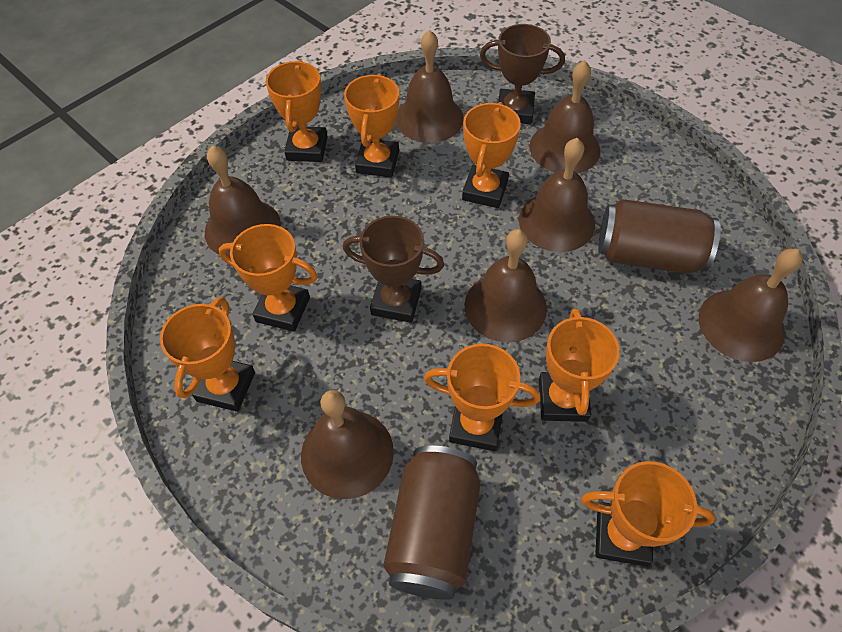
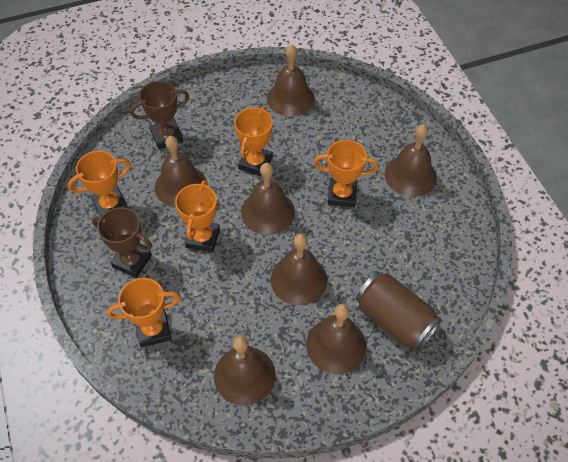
brown can: [383,446,480,600] [598,199,720,274] = 2 -> [356,272,442,351] = 1
orange trophy: [160,297,255,412] [219,224,317,332] [266,60,328,162] [344,74,399,177] [424,344,541,451] [462,102,521,208] [539,309,620,422] [581,461,716,567] = 8 -> [67,151,131,217] [107,278,181,348] [175,180,220,253] [234,107,273,176] [313,140,378,207] = 5

